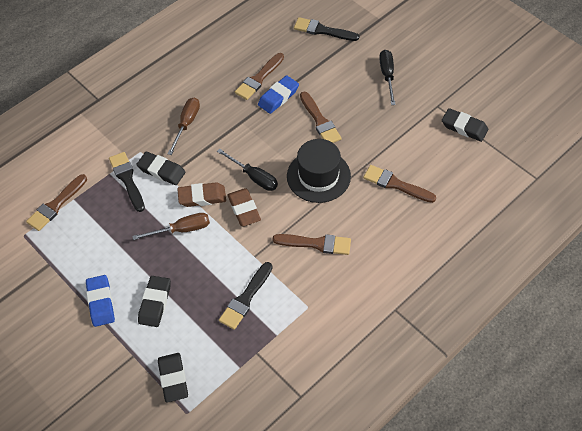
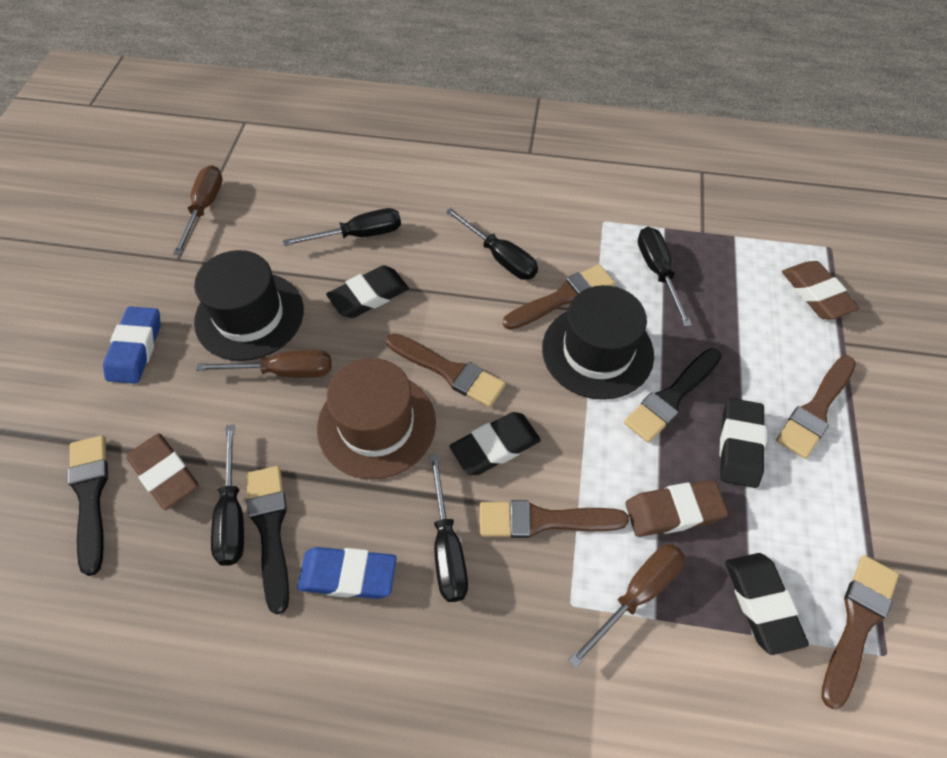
black hat: [287,139,351,203] = 1 -> [194,250,304,361] [542,285,654,400] = 2
black screwdriver: [217,149,278,191] [379,50,396,105] = 2 -> [211,425,244,565] [283,208,401,246] [429,454,468,602] [446,208,538,280] [638,227,692,327] = 5
brown eraser: [177,182,226,207] [227,188,261,227] = 2 -> [126,433,199,510] [625,480,728,537] [782,261,860,319] = 3
brown hat: none = 0 -> [317,358,436,479] = 1
brown screwdriver: [132,213,210,240] [168,97,200,155] = 2 -> [173,165,223,255] [195,350,332,378] [568,544,685,668] = 3

